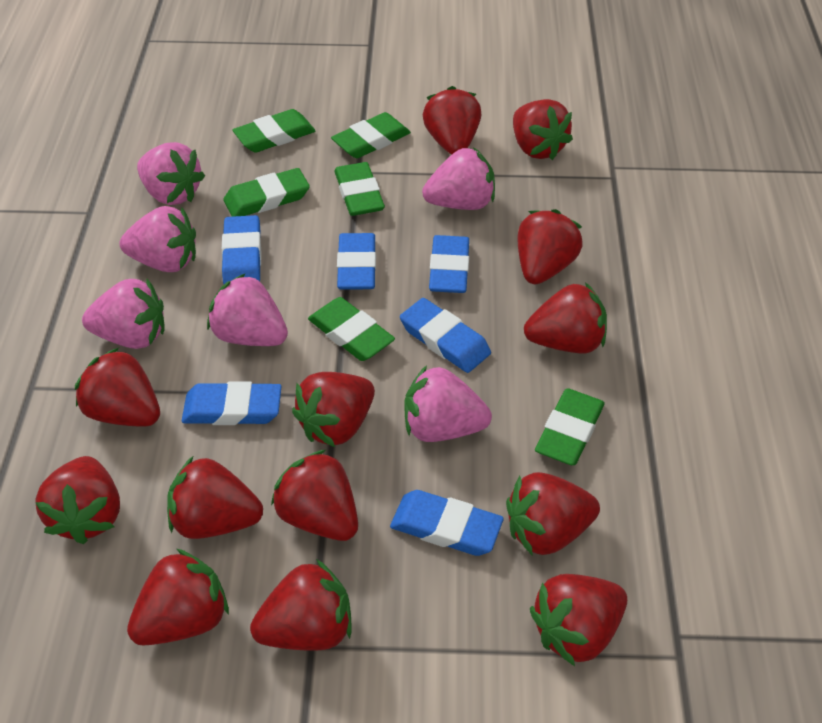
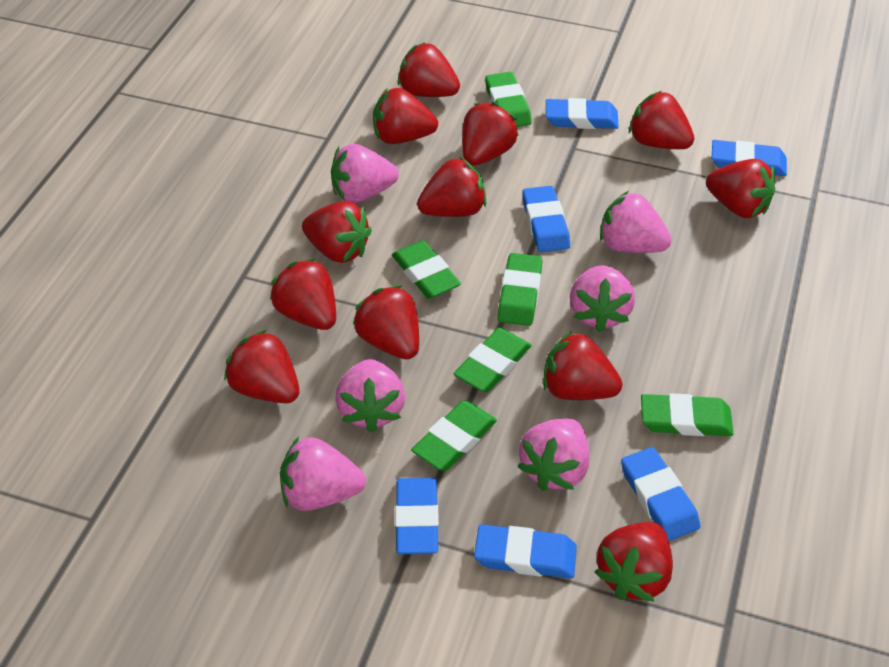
red strawberry: [35,456,120,544] [75,348,160,427] [127,548,229,646] [167,456,263,539] [250,559,352,651] [271,450,358,541] [292,372,375,447] [423,86,481,155] [506,472,600,555] [513,99,573,160] [518,209,583,284] [524,282,607,353] [530,574,627,666] = 13 -> [224,330,299,403] [270,258,336,330] [302,201,372,263] [353,286,419,359] [373,88,438,144] [398,42,460,97] [417,157,486,217] [462,102,519,166] [543,331,623,400] [594,522,673,602] [629,91,695,149] [706,159,775,218] = 12

